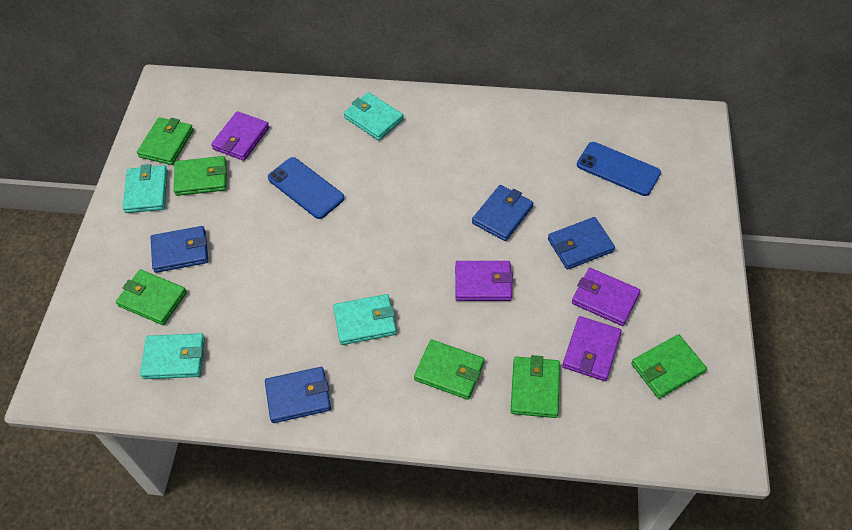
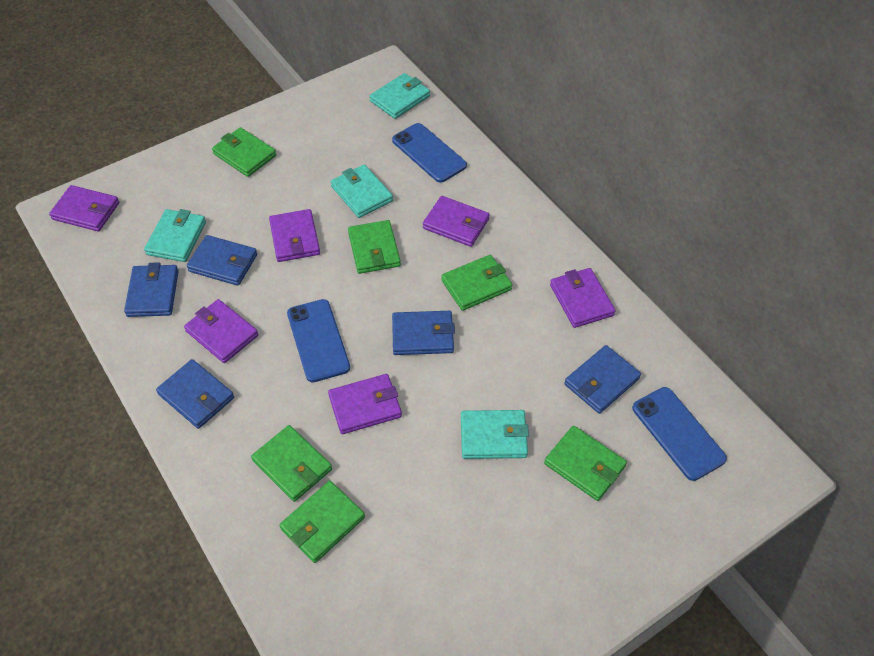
blue phone: [268,157,345,219] [577,142,661,196] = 2 -> [287,299,350,382] [392,123,467,183] [632,387,727,481] = 3
blue wallet: [151,226,208,273] [265,367,331,423] [472,185,533,241] [548,217,615,270] = 4 -> [124,262,179,317] [156,359,234,429] [187,235,257,286] [392,311,455,355] [564,345,641,414] = 5
purple wallet: [211,111,269,161] [455,261,513,301] [562,316,622,381] [572,268,641,326] = 4 -> [49,185,119,231] [184,299,258,363] [269,209,320,262] [328,374,402,434] [423,196,490,247] [550,268,615,328] = 6

